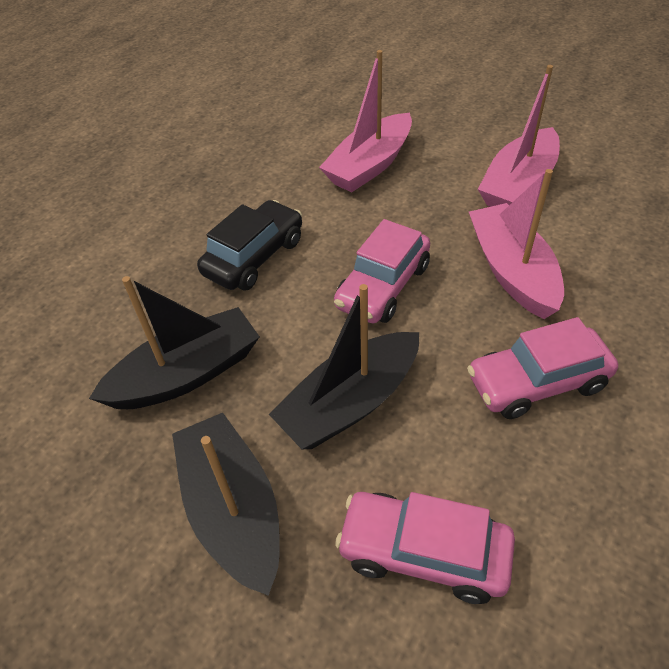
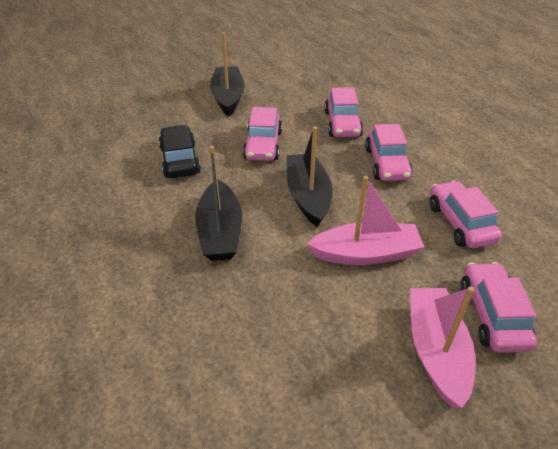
pink boat: [319,50,412,192] [469,169,564,319] [478,65,560,207] = 3 -> [307,176,424,265] [410,286,476,408] = 2
pink car: [334,219,430,323] [335,492,515,604] [467,317,618,419] = 3 -> [243,107,282,161] [324,87,363,137] [365,124,413,181] [429,180,502,248] [461,262,537,352] = 5

